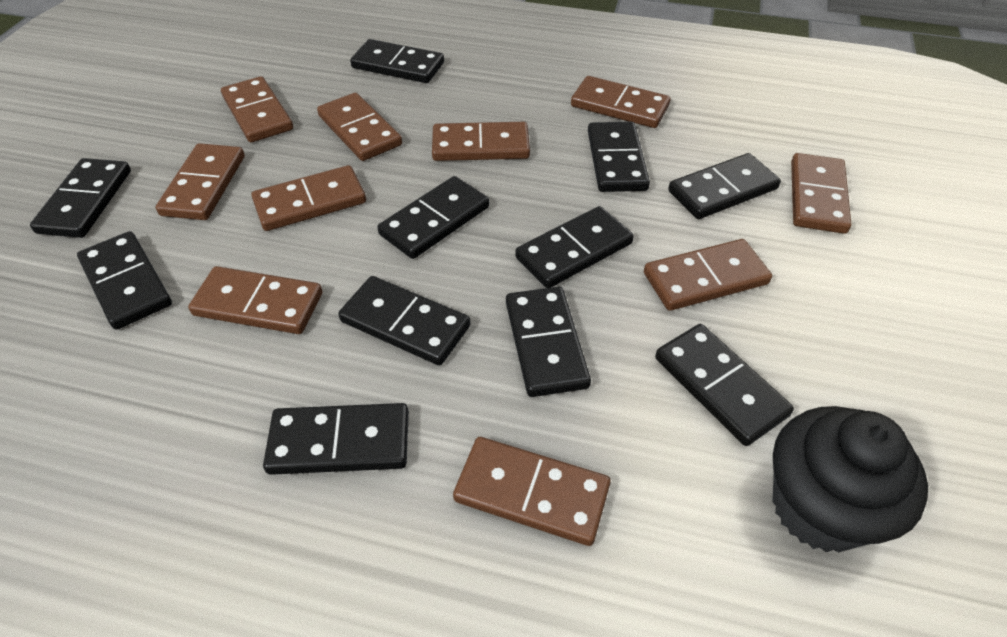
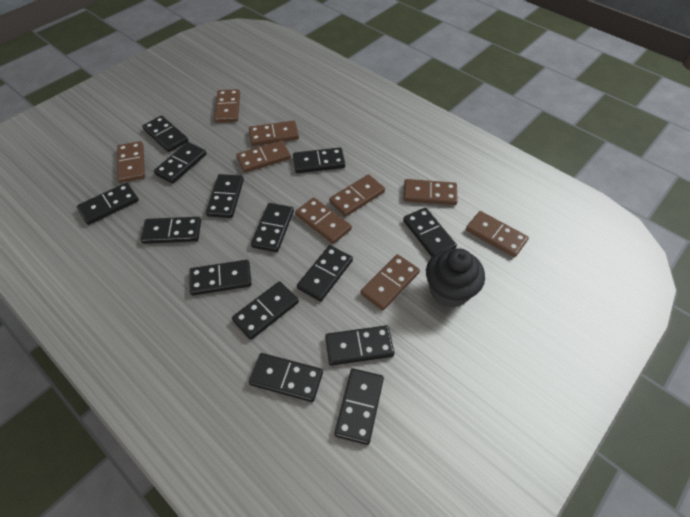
black domino: [30,158,131,238] [77,231,172,330] [263,403,409,475] [338,276,470,365] [350,39,444,83] [377,176,489,259] [506,287,591,397] [515,206,634,288] [588,122,650,192] [655,324,794,446] [668,153,781,219] = 11 -> [77,183,139,225] [140,217,201,244] [142,116,188,152] [154,142,207,184] [189,260,251,296] [206,174,244,218] [232,281,299,340] [249,353,323,402] [251,203,294,252] [293,148,345,173] [297,245,353,302] [325,325,395,366] [334,368,384,445] [403,208,457,257] = 14
brown domino: [156,143,245,220] [188,266,322,334] [221,76,293,143] [251,165,366,231] [317,93,402,161] [432,122,530,161] [453,437,611,546] [571,76,671,128] [644,239,772,311] [791,153,851,234] = 10 -> [117,141,145,183] [214,89,240,123] [236,140,291,173] [249,121,299,146] [295,198,352,244] [329,174,385,217] [360,254,420,310] [404,179,458,205] [466,211,529,257] = 9

